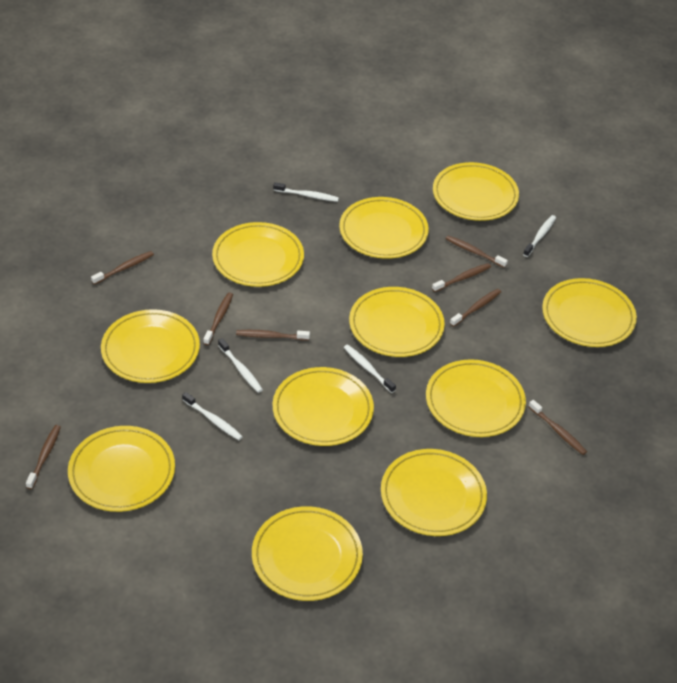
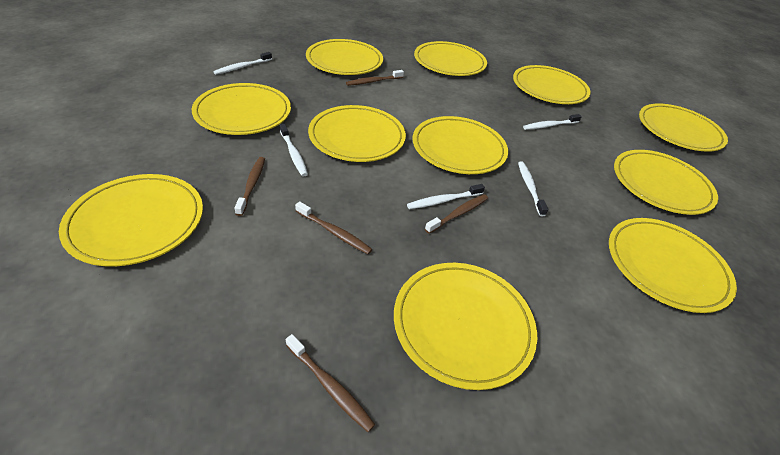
brown toothbrush: [26,425,61,489] [91,251,154,285] [203,292,233,345] [236,330,310,340] [432,263,491,292] [446,235,508,268] [450,289,501,327] [529,400,587,455] = 8 -> [234,157,265,216] [286,334,375,432] [295,201,372,254] [346,70,404,86] [425,194,488,234] = 5

